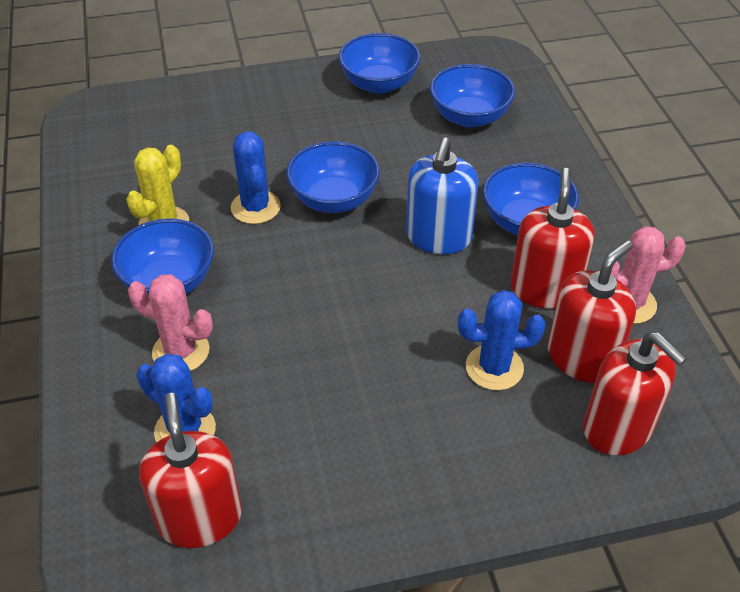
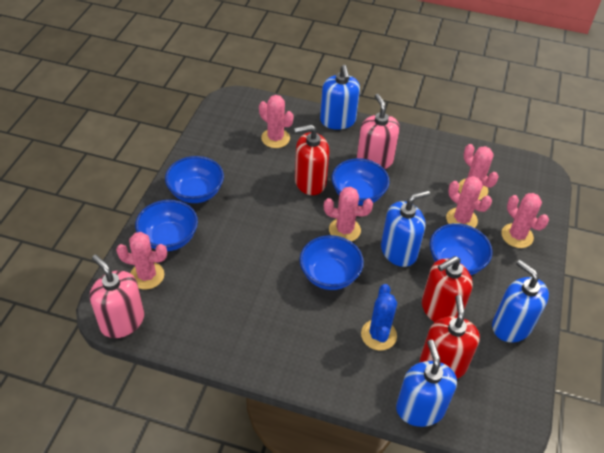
blue cactus: [137,354,216,442] [231,131,281,224] [458,290,546,390] = 3 -> [361,284,397,350] = 1
blue soap dispenser: [406,137,479,254] = 1 -> [320,65,360,130] [381,190,430,267] [396,340,457,427] [492,260,549,342] = 4
pink cactus: [128,274,213,371] [603,226,686,324] = 2 -> [116,232,167,290] [259,95,294,148] [324,187,373,242] [446,176,492,228] [459,144,499,200] [501,193,549,248] = 6
pink soap dispenser: none = 0 -> [90,254,144,338] [357,94,400,169] = 2
red soap dispenser: [139,393,242,548] [510,168,595,309] [548,240,636,383] [583,332,687,455] = 4 -> [294,124,330,195] [420,295,480,379] [422,256,473,322] = 3
yellow cactus: [126,145,189,225] = 1 -> none = 0

